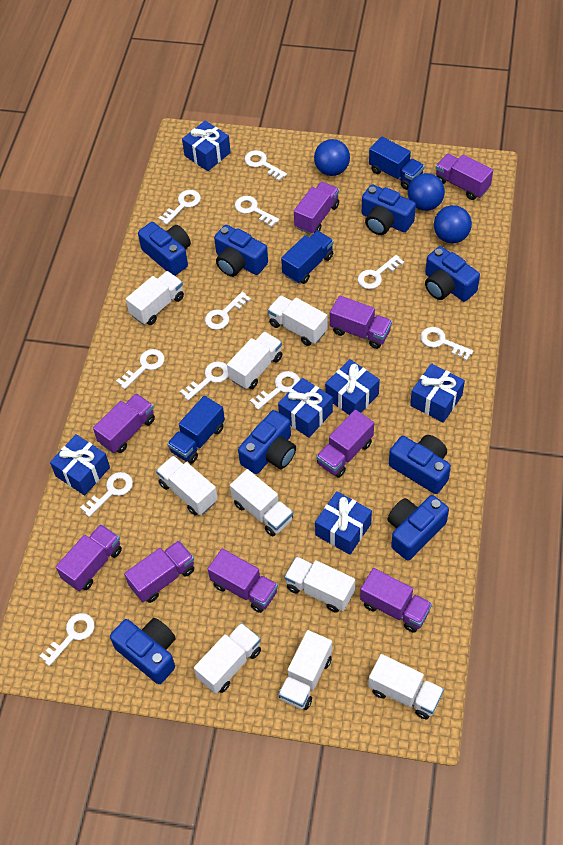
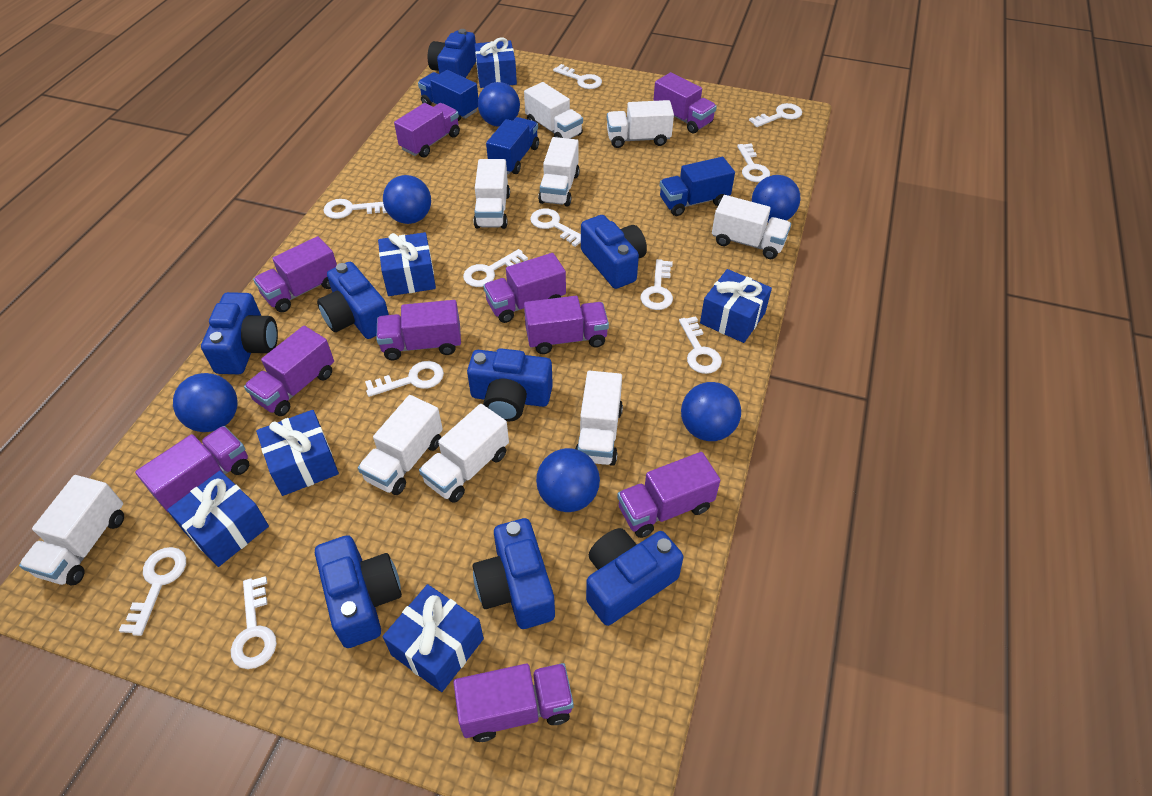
blue ball: [314,139,350,176] [408,173,445,211] [434,205,472,243] = 3 -> [173,373,238,432] [383,175,431,224] [478,82,520,127] [536,448,600,512] [681,382,741,441] [752,175,801,223] = 6
purple truck: [56,524,122,591] [93,393,155,453] [124,541,194,603] [208,549,278,613] [294,182,339,235] [316,410,374,478] [330,296,392,349] [360,568,432,633] [436,154,493,200] = 9 -> [135,426,249,513] [244,326,334,416] [253,236,337,312] [376,300,461,360] [394,103,460,157] [453,663,574,742] [483,253,566,323] [524,296,609,354] [617,452,720,538] [653,72,717,133] = 10

